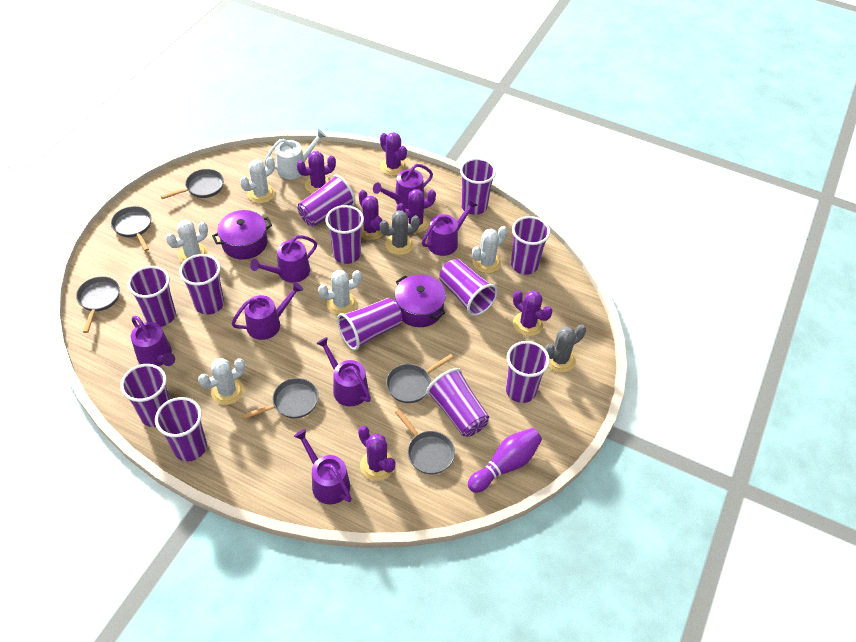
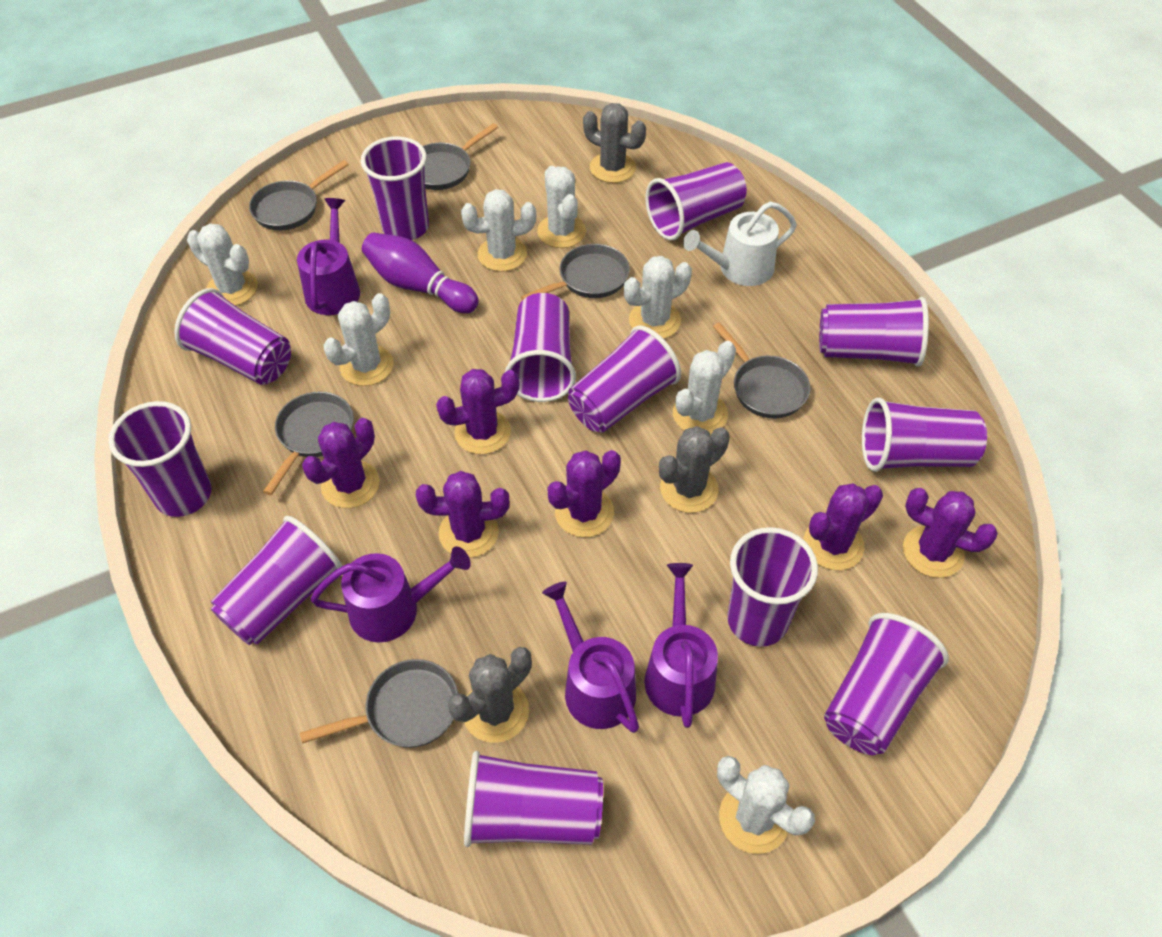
grey cactus: [380,211,420,255] [545,325,586,373] = 2 -> [448,647,532,743] [583,103,646,183] [659,426,730,513] = 3
purple pot: [212,210,272,260] [395,275,446,327] = 2 -> none = 0
purple watering can: [131,316,175,366] [231,282,303,340] [250,235,317,283] [294,429,352,504] [316,337,371,407] [373,164,433,209] [422,199,478,256] = 7 -> [297,198,360,315] [311,546,471,643] [542,582,639,733] [644,563,718,728] = 4
white cactus: [166,220,208,263] [198,358,245,405] [240,157,275,203] [318,270,362,315] [472,226,507,273] = 5 -> [187,223,258,306] [324,293,394,386] [461,189,536,272] [537,166,586,248] [624,256,692,339] [673,341,736,435] [717,756,815,854] = 7

